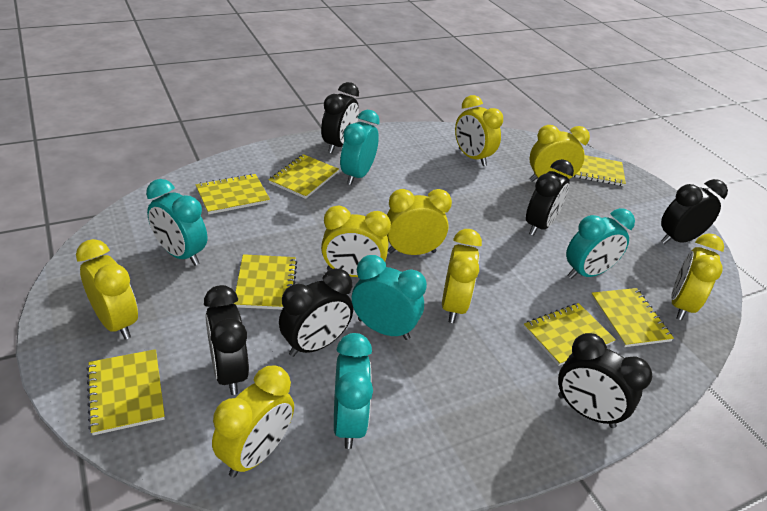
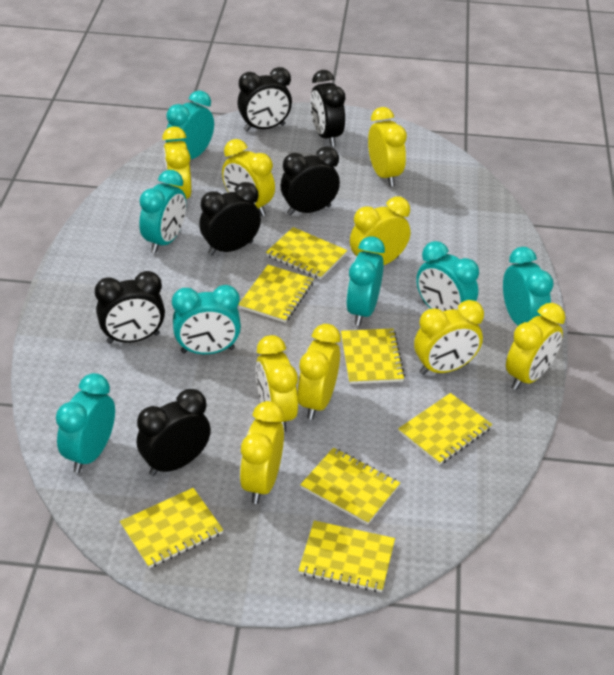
turquoise clock: [146,179,207,266] [334,333,373,449] [340,110,380,185] [352,255,427,340] [566,208,635,279] = 5 -> [56,373,115,473] [139,170,186,253] [166,90,214,159] [172,285,241,354] [346,236,385,326] [416,241,479,311] [503,247,554,326] = 7
yellow clock: [76,239,138,340] [212,365,294,477] [321,206,391,277] [387,189,452,255] [442,229,482,323] [455,95,503,166] [530,125,590,182] [671,233,724,320] = 8 -> [162,126,191,199] [222,139,275,216] [240,401,284,504] [255,335,298,433] [297,324,340,420] [350,197,410,265] [368,107,407,186] [414,300,484,375] [506,303,565,390] = 9

